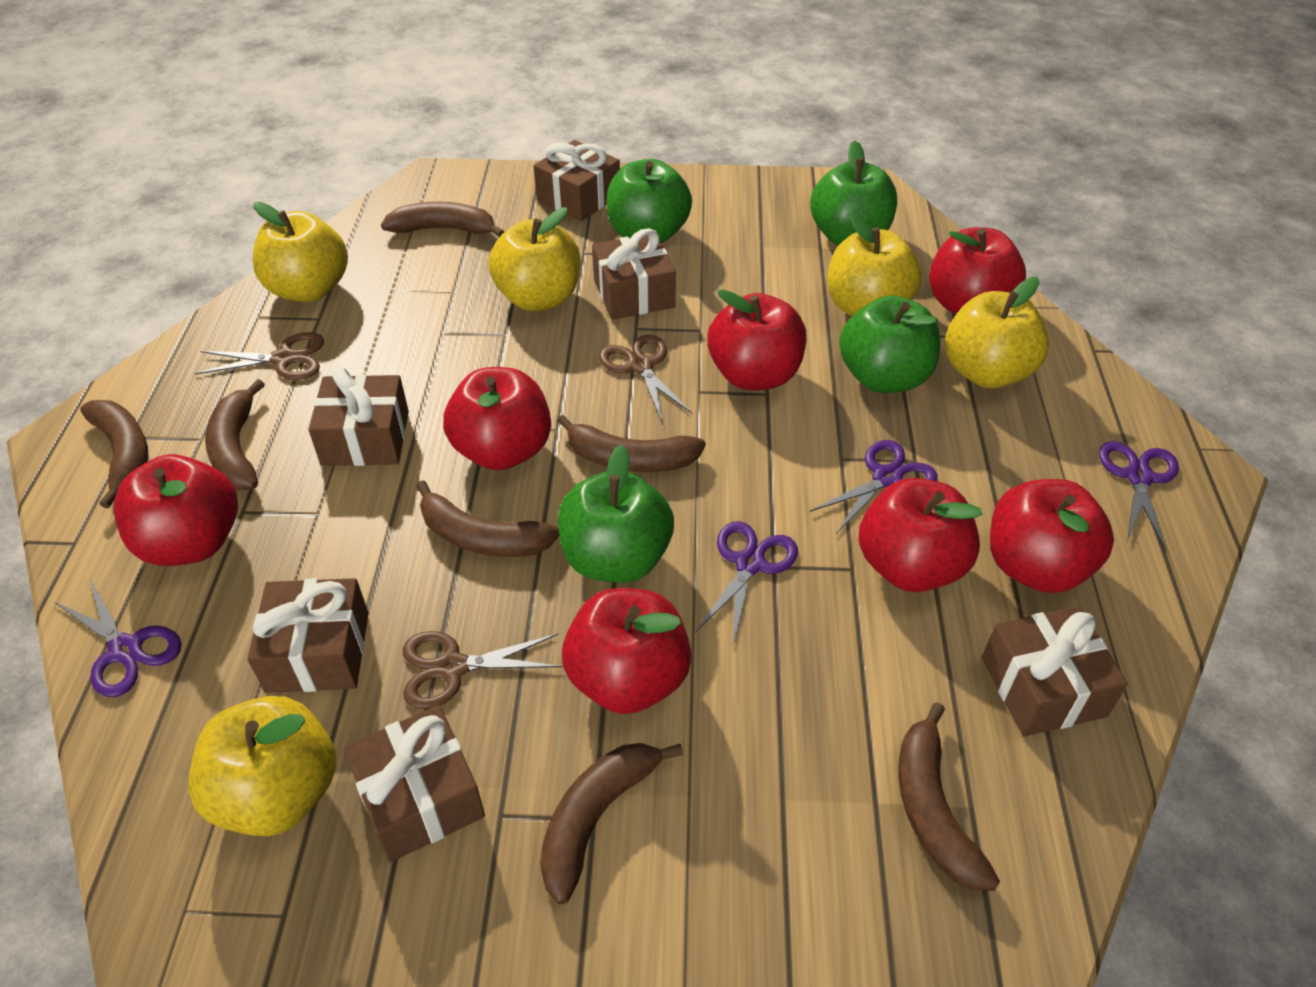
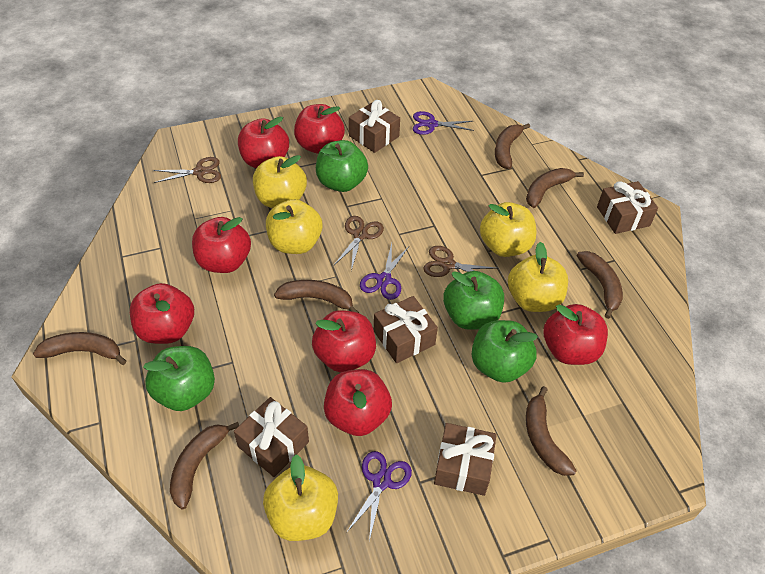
brown gift: [247,578,369,693] [308,367,409,466] [344,705,485,862] [533,140,620,221] [592,228,676,320] [982,606,1128,737] = 6 -> [234,397,309,477] [349,100,400,153] [374,296,438,363] [434,423,497,496] [597,181,658,234] = 5
purple scissors: [53,578,182,697] [695,521,798,645] [810,440,937,534] [1099,441,1179,550] = 4 -> [346,451,412,541] [360,243,409,300] [413,111,474,135] = 3

